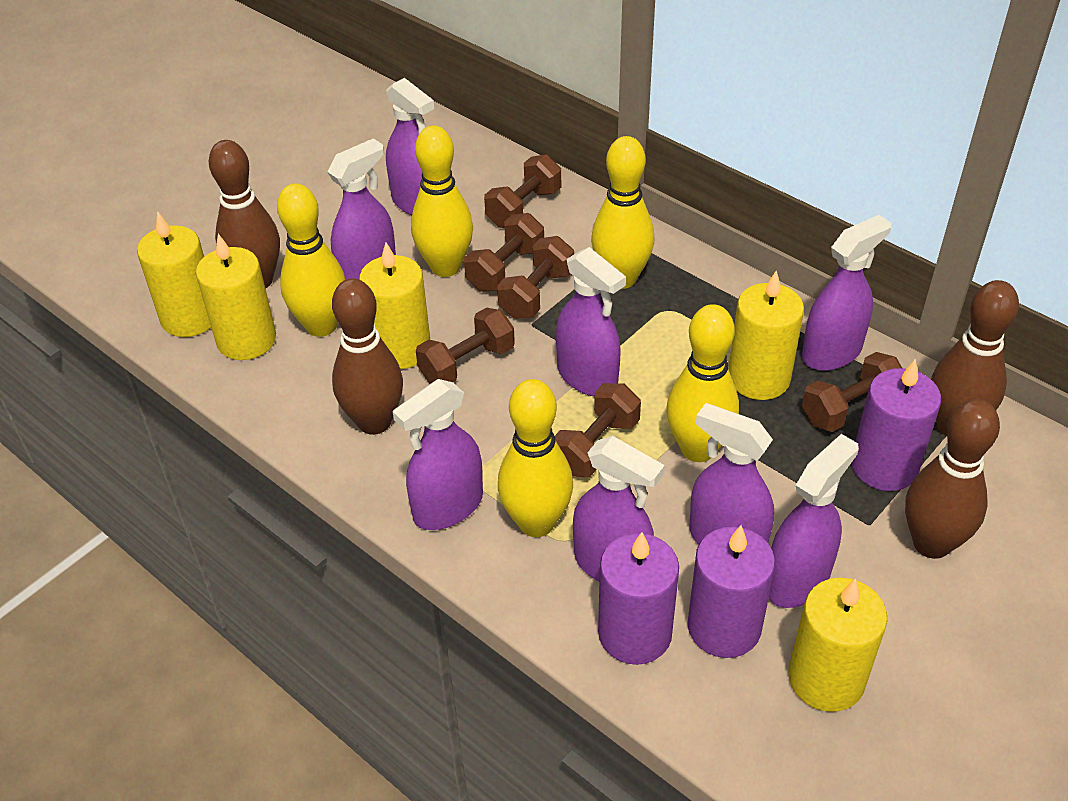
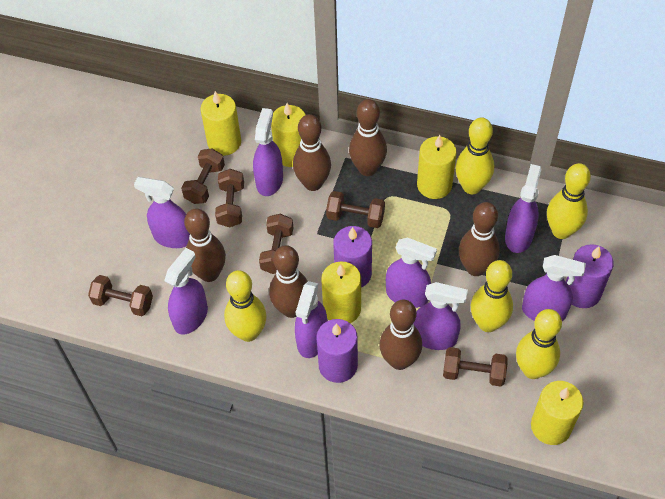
brown bowling pin: [209,140,280,289] [332,279,403,435] [905,399,1000,559] [931,280,1019,436] = 4 -> [184,208,226,282] [269,245,308,318] [293,114,331,191] [349,99,387,176] [379,299,422,370] [459,202,500,276] = 6

